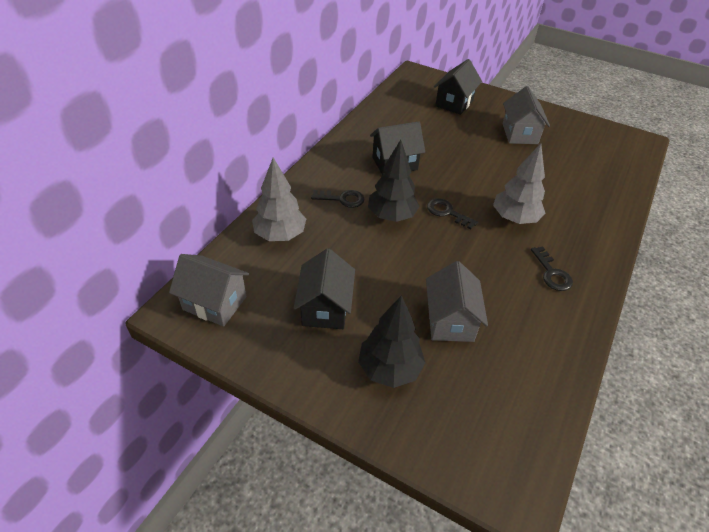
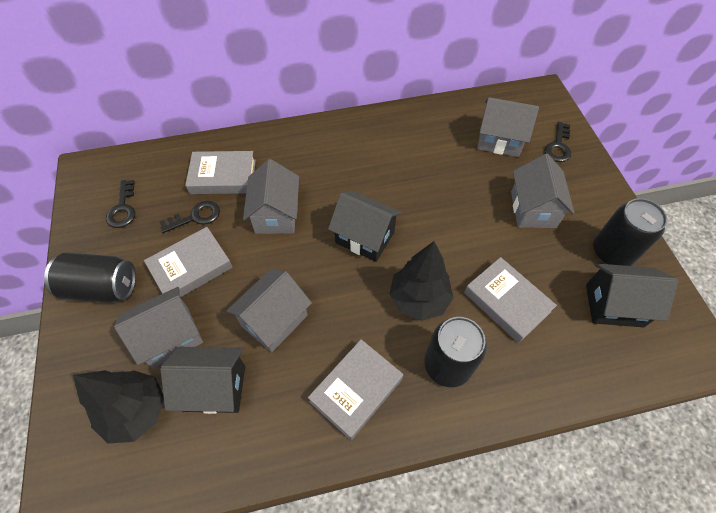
black can: none = 0 -> [44,252,136,303] [424,317,487,387] [593,198,667,266] = 3
grey book: none = 0 -> [144,227,233,298] [185,151,256,194] [308,339,403,440] [464,257,557,343] = 4
grey house: [169,254,249,326] [426,261,488,342] [502,86,550,144] = 3 -> [114,287,203,368] [227,270,312,352] [243,159,299,234] [477,97,539,157] [511,154,574,228] = 5
grey tree: [252,158,306,241] [493,143,545,224] = 2 -> none = 0

